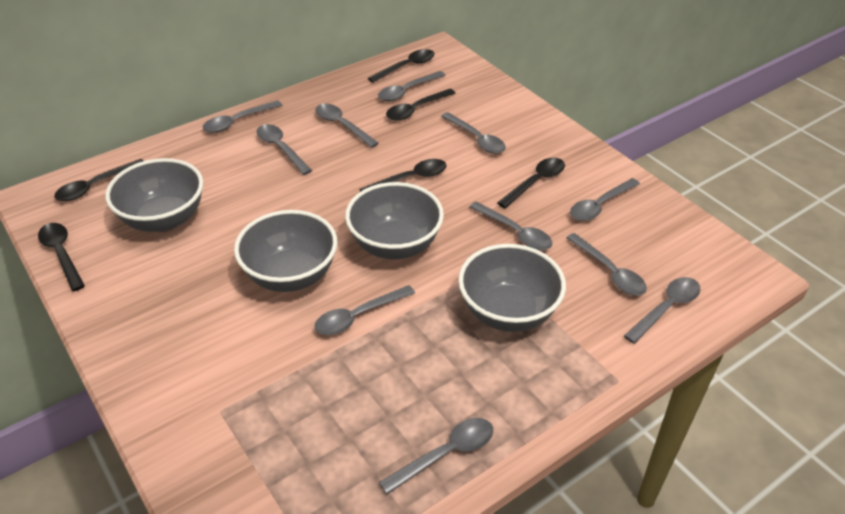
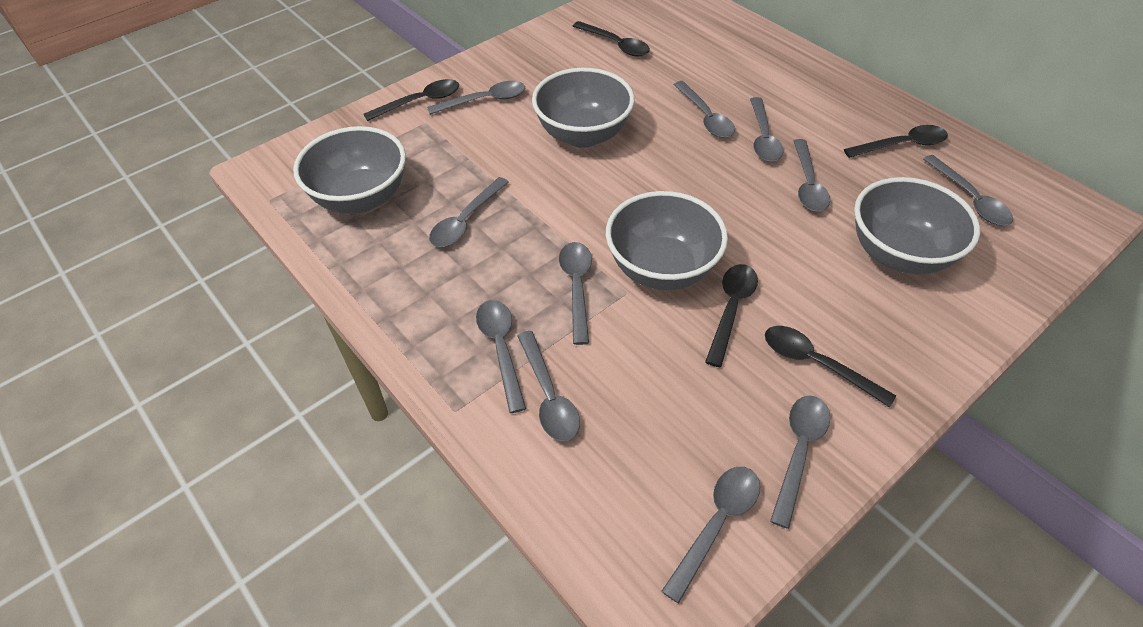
black spoon: [38,223,85,292] [54,159,143,201] [360,159,447,192] [368,49,435,83] [386,89,455,120] [497,158,565,208] = 6 -> [363,79,459,121] [573,21,650,56] [705,264,758,367] [765,326,896,408] [844,125,948,158] = 5

